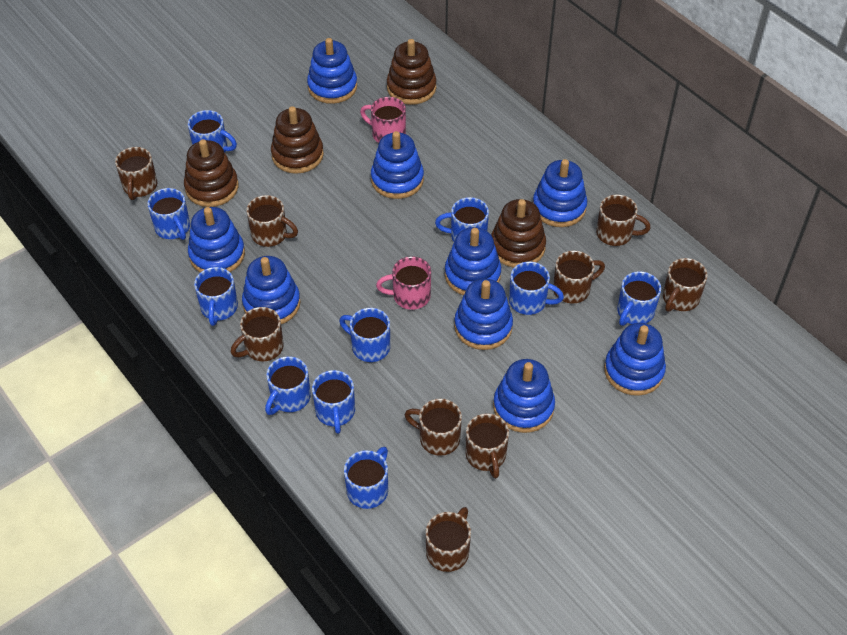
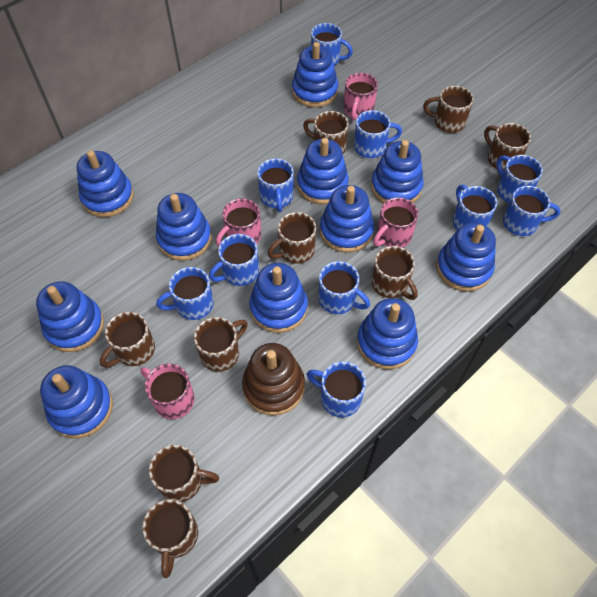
blue stacking toy: [188,207,245,272] [242,256,301,324] [307,38,357,104] [371,131,424,199] [445,227,501,295] [454,279,513,350] [493,359,555,433] [533,159,587,227] [604,323,666,396] = 9 -> [36,281,104,352] [40,365,113,439] [77,150,134,217] [156,193,212,261] [249,263,308,333] [292,42,338,108] [297,138,349,205] [320,185,374,253] [357,298,418,370] [371,140,424,203] [436,223,496,292] = 11
brown stacking toy: [184,139,238,207] [271,106,324,174] [387,39,436,105] [491,199,546,268] = 4 -> [242,343,305,416] = 1
pink mug: [360,97,406,143] [376,256,431,310] = 2 -> [140,363,195,419] [216,198,261,247] [344,73,378,121] [373,197,418,247] = 4

